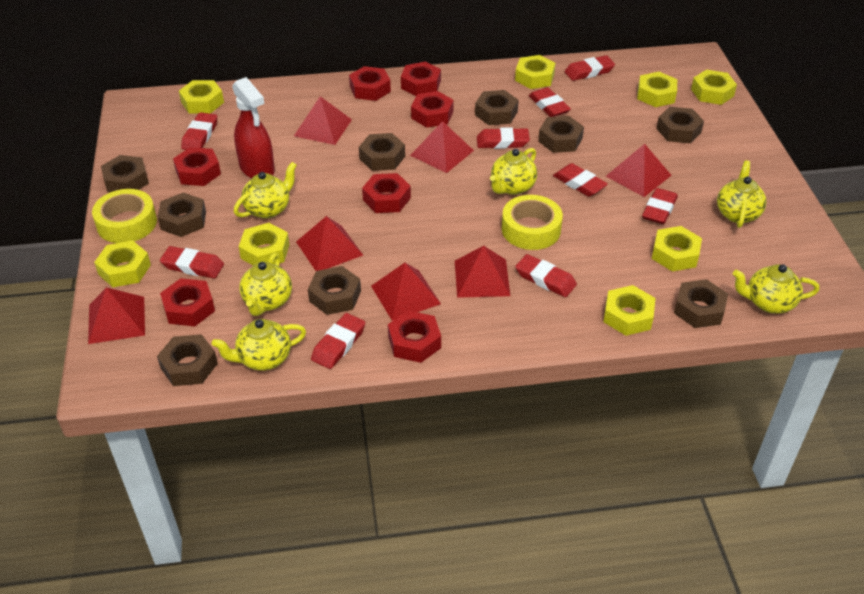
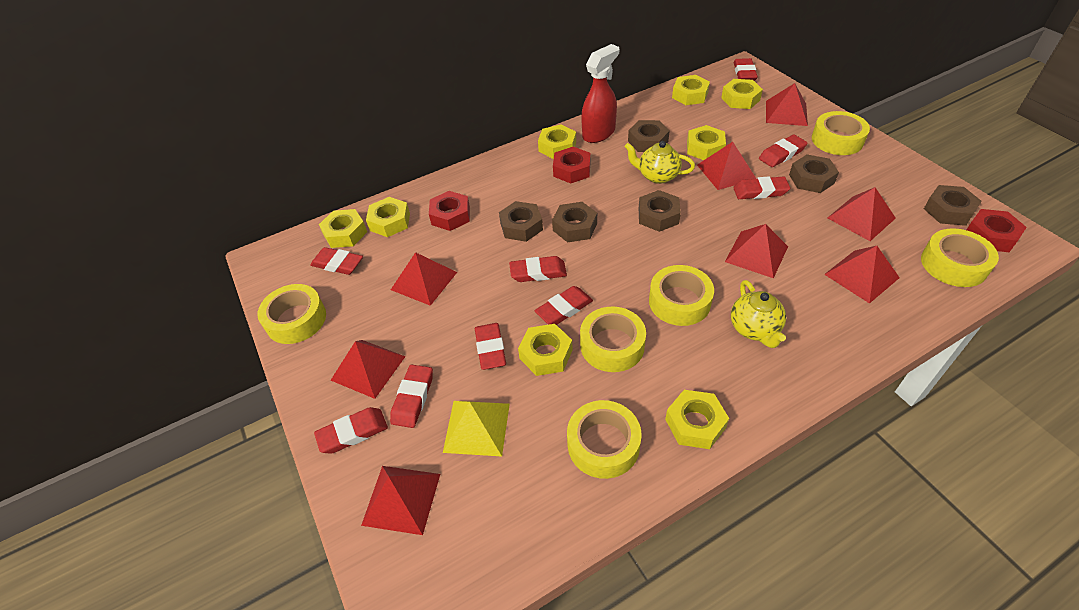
brown nut: [101,155,149,193] [157,334,218,386] [158,193,206,237] [308,266,361,315] [359,133,405,171] [475,90,519,125] [538,116,584,153] [656,107,704,143] [674,279,728,328] = 9 -> [499,201,543,242] [552,202,597,243] [628,120,670,152] [639,190,681,232] [789,154,839,193] [924,185,982,226] = 6
red nut: [160,278,215,327] [173,147,221,186] [349,66,391,101] [362,173,411,213] [388,310,441,363] [401,62,441,96] [411,91,454,128] = 7 -> [429,191,470,231] [553,147,590,184] [967,209,1027,252] = 3
red pyramid: [88,287,145,344] [294,96,352,145] [296,216,363,271] [371,263,441,321] [410,121,474,173] [455,246,510,298] [606,144,672,197] = 7 -> [331,340,406,399] [361,466,440,535] [391,252,457,306] [697,142,756,190] [725,224,788,279] [766,83,808,126] [824,246,900,304] [828,187,896,241] = 8
yellow pyramid: none = 0 -> [443,401,510,457] = 1
yellow tape: [92,189,157,243] [502,195,563,250] = 2 -> [258,284,326,344] [567,400,642,479] [580,307,646,372] [649,265,714,326] [812,111,870,155] [921,228,999,287] = 6
yellow teapot: [212,319,306,371] [234,162,297,219] [239,253,292,316] [490,148,537,195] [717,161,767,228] [732,264,819,314] = 6 -> [625,141,695,184] [731,280,786,348] = 2

